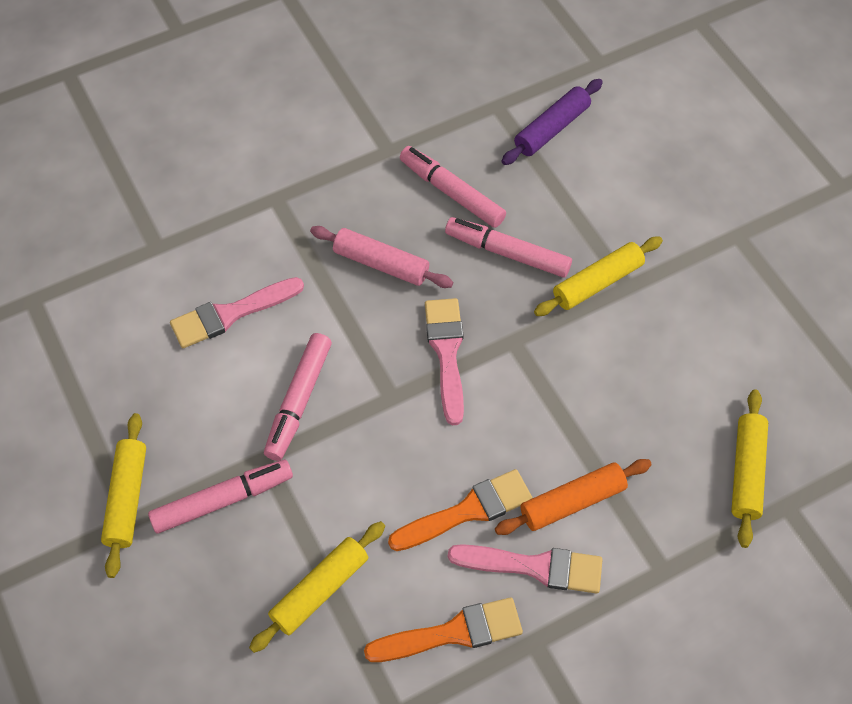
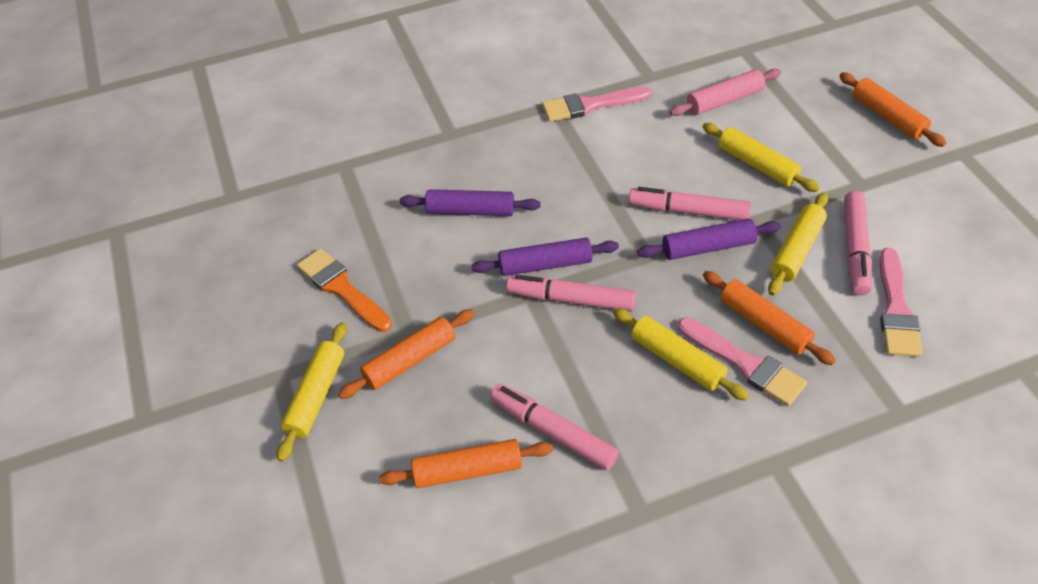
orange brush: [364,597,523,662] [388,469,532,551] = 2 -> [297,248,392,332] = 1
orange rolling pin: [495,459,652,535] = 1 -> [338,309,475,399] [379,439,553,488] [703,271,836,365] [839,72,946,147] = 4
purple rolling pin: [502,79,603,165] = 1 -> [400,189,541,216] [471,237,619,276] [637,219,781,260] = 3

